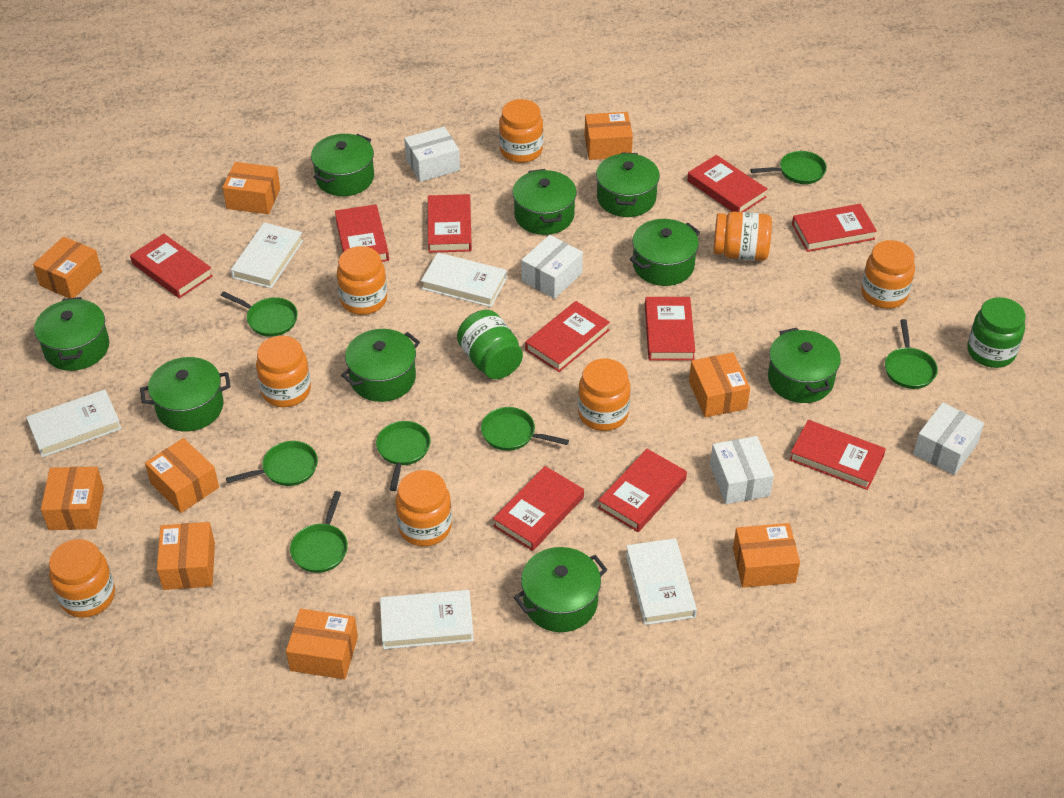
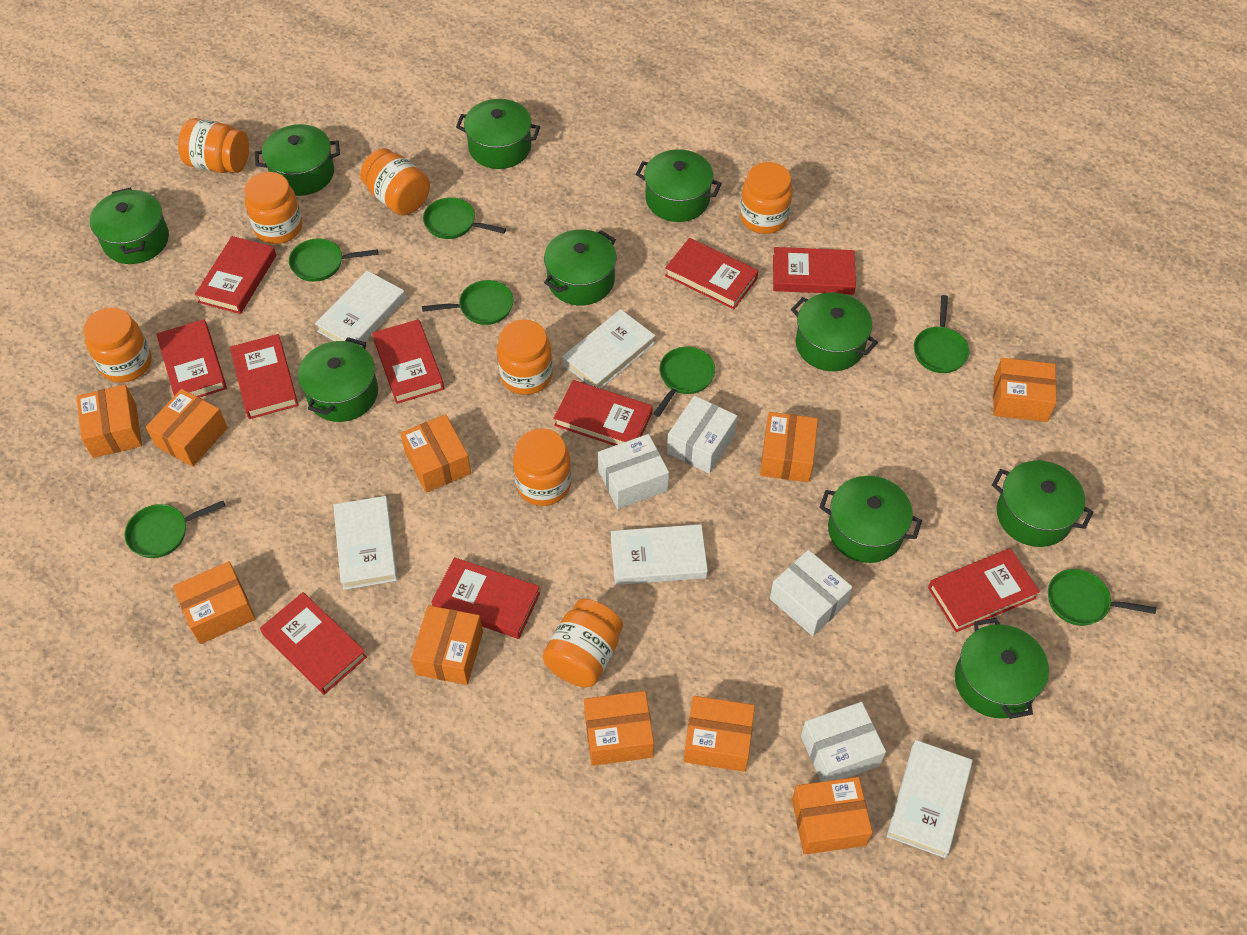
green jar: [457,310,523,379] [967,297,1026,368] = 2 -> none = 0
green pot: [34,297,109,371] [140,357,231,432] [311,134,374,196] [341,329,420,402] [512,169,577,235] [514,547,607,632] [596,152,660,217] [630,219,700,286] [768,328,841,403] = 9 -> [90,188,169,264] [255,124,340,196] [298,337,378,422] [456,99,540,169] [544,229,616,305] [636,149,722,222] [791,293,878,371] [819,476,922,563] [955,618,1049,719] [992,461,1093,547] = 10
orange box: [33,237,102,298] [41,467,104,530] [145,438,219,513] [157,522,215,590] [222,162,280,214] [286,609,358,679] [585,112,633,160] [689,353,750,417] [733,523,800,588] = 9 -> [76,384,142,458] [146,389,228,467] [173,561,256,644] [400,414,471,493] [411,605,483,685] [584,691,654,766] [684,696,755,772] [760,412,818,482] [792,777,873,855] [993,358,1057,422] = 10

